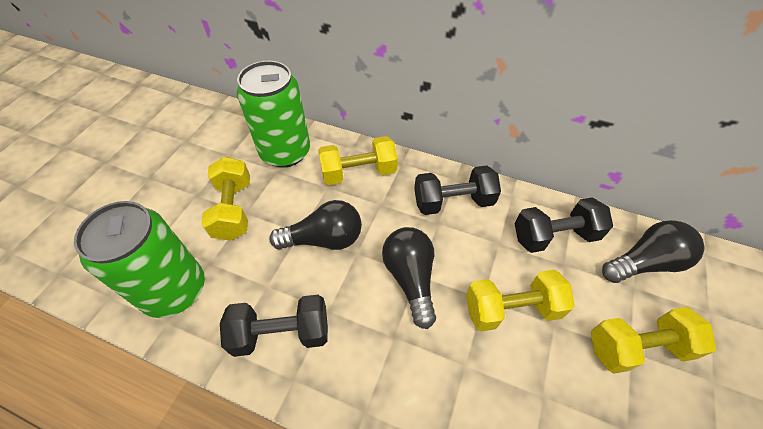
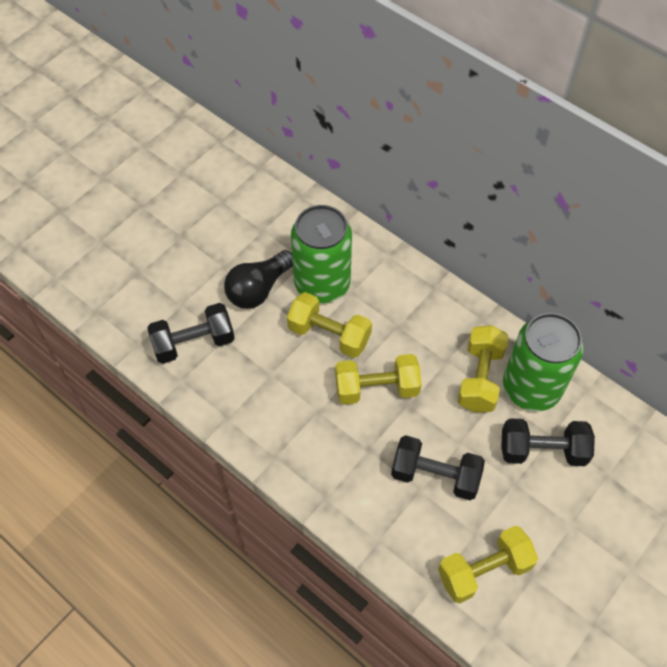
black light bulb: [269,200,362,250] [382,227,436,329] [602,220,704,283] = 3 -> [224,250,293,309] = 1

